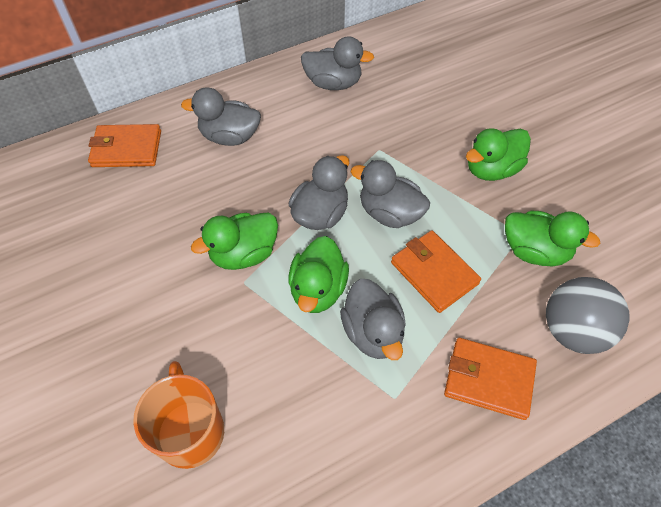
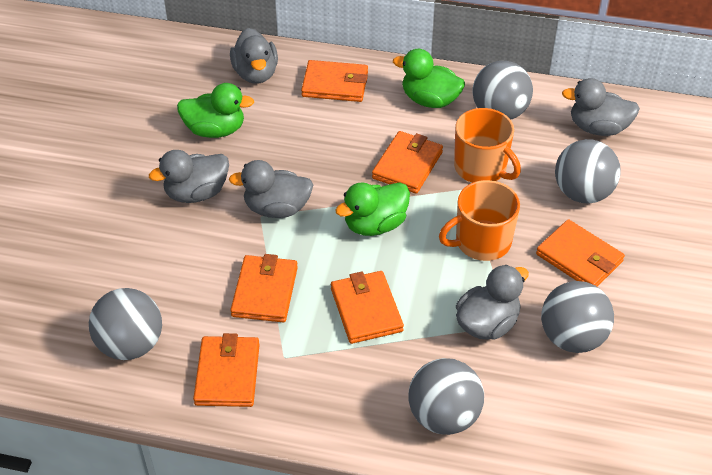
green duck: [191,213,278,270] [288,236,349,313] [466,128,531,181] [505,211,600,266] = 4 -> [177,83,254,138] [335,182,410,236] [393,49,465,108] = 3
grey ball: [546,277,629,354] = 1 -> [89,288,162,360] [408,358,484,435] [473,61,533,120] [541,281,614,353] [555,139,620,204] = 5
orange mug: [133,361,224,469] = 1 -> [439,180,520,261] [454,108,521,183] = 2
orange wallet: [88,124,161,167] [391,230,481,313] [444,338,537,420] = 3 -> [193,333,260,407] [230,254,298,322] [301,60,368,102] [331,271,404,344] [372,131,443,194] [536,219,625,287] = 6

